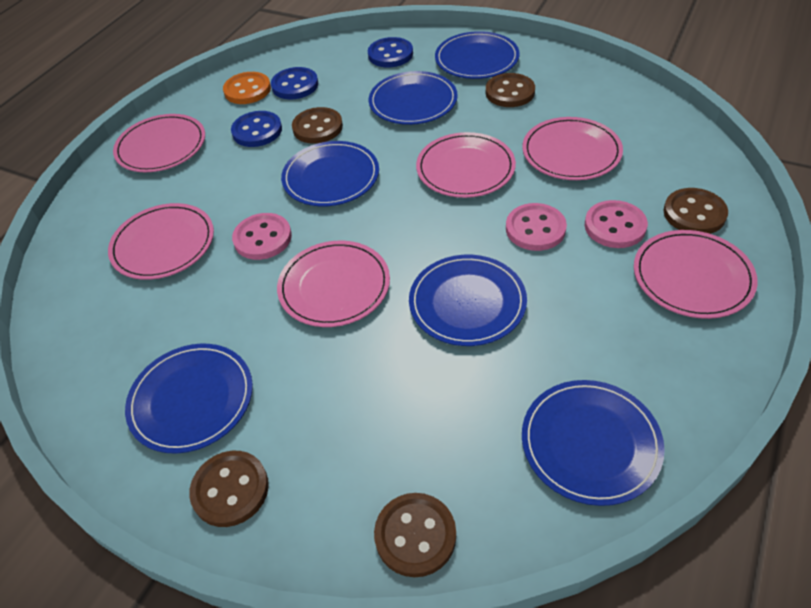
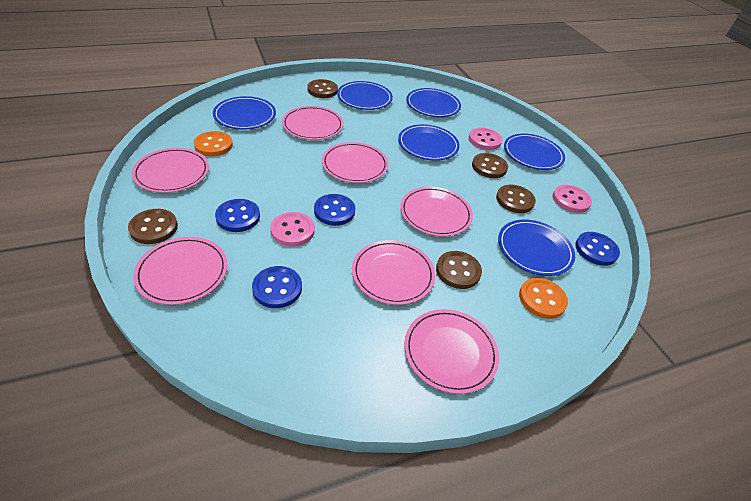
blue button: [231,111,282,147] [271,67,318,100] [368,37,413,67] = 3 -> [215,199,260,232] [252,266,302,308] [314,194,355,226] [575,232,620,266] = 4
orange button: [223,72,271,104] = 1 -> [194,131,233,156] [519,278,568,319] = 2
pink plate: [108,203,214,280] [113,114,205,172] [277,241,390,327] [416,132,516,198] [522,117,623,180] [634,230,758,319] = 6 -> [132,148,209,193] [133,237,228,305] [282,106,344,140] [322,142,388,183] [352,240,435,305] [400,187,473,236] [404,309,499,394] = 7

